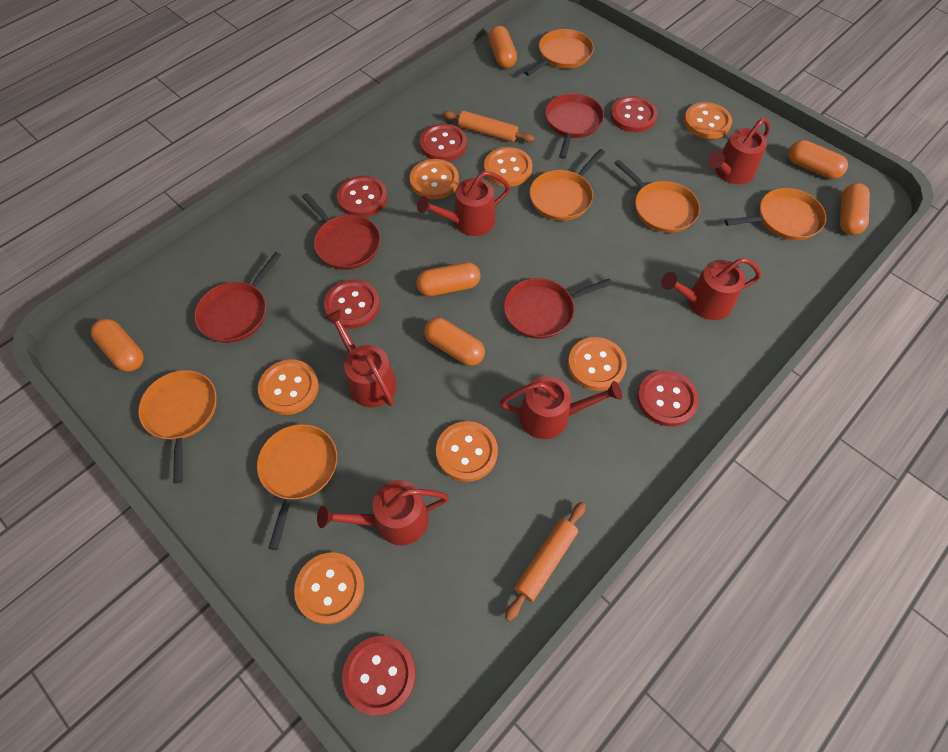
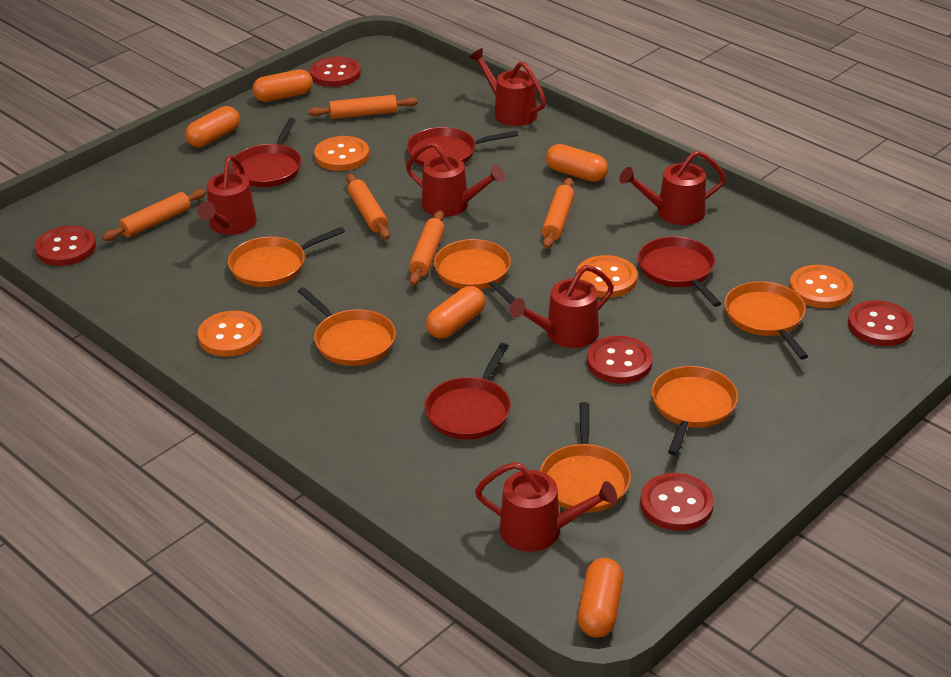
orange button: [258,360,319,415] [294,553,364,624] [410,159,459,199] [436,421,498,482] [484,147,533,187] [568,337,627,391] [684,102,732,139] = 7 -> [198,311,263,357] [314,136,369,171] [576,255,637,298] [789,265,853,308] = 4
orange capsule: [91,319,144,372] [416,262,480,296] [424,318,485,366] [489,26,517,68] [788,140,848,179] [840,183,870,235] = 6 -> [185,106,240,148] [252,69,313,102] [426,286,485,338] [546,144,608,182] [578,558,623,638] = 5
orange rolling pin: [443,111,535,142] [505,502,586,621] = 2 -> [102,189,206,241] [308,95,418,119] [346,174,390,240] [409,210,445,286] [542,178,574,249] = 5
red button: [324,280,380,329] [337,176,388,217] [342,636,416,716] [420,124,467,161] [610,96,658,132] [637,370,699,426] = 6 -> [35,226,96,266] [310,56,361,87] [587,336,653,384] [640,473,714,531] [848,300,914,346] = 5

